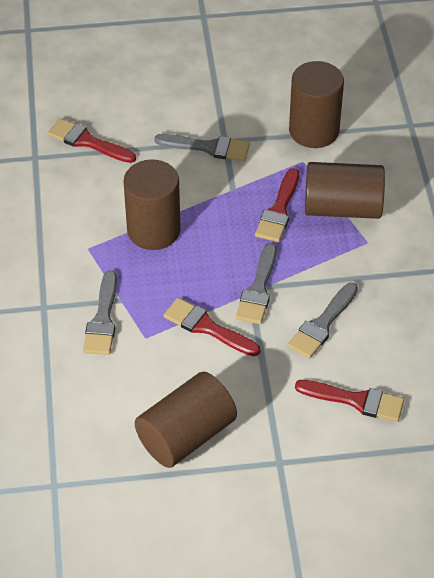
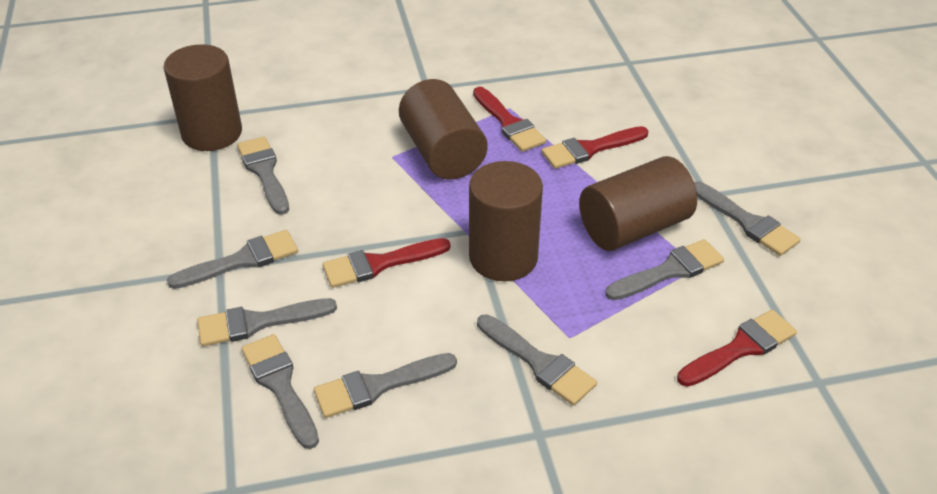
grey brush: [83,270,117,355] [154,134,250,161] [235,243,277,324] [287,283,358,359] = 4 -> [167,230,298,289] [197,298,337,346] [237,137,289,215] [241,334,319,449] [314,353,457,418] [477,314,597,406] [605,239,724,300] [694,182,801,256] = 8

